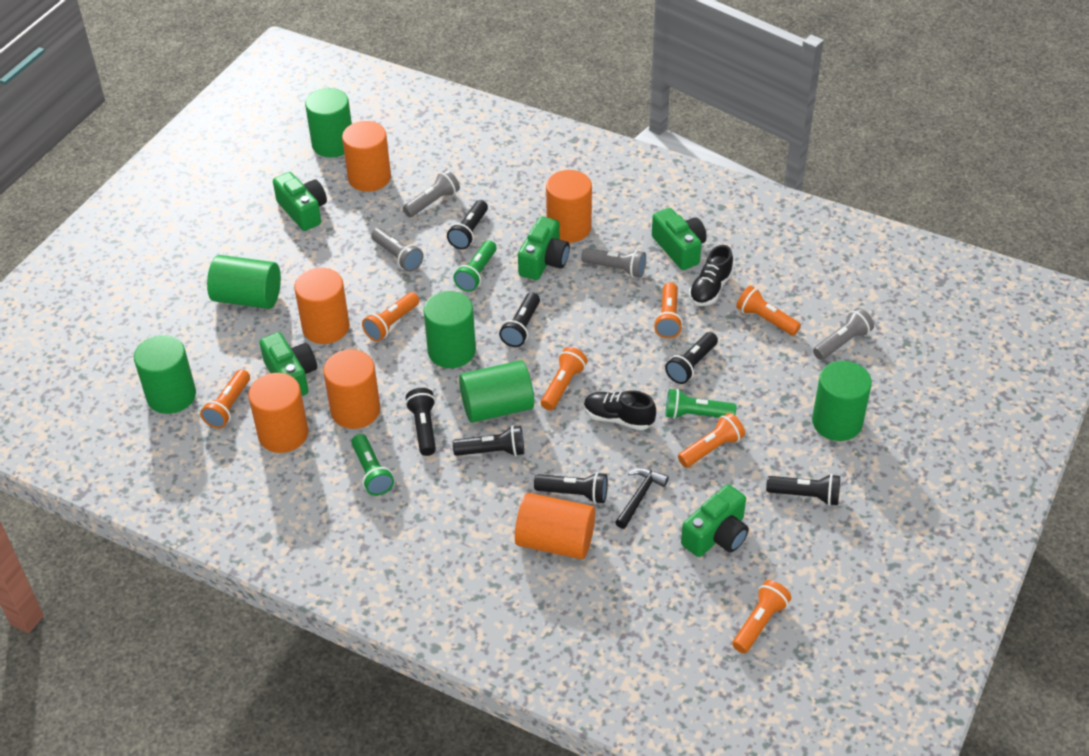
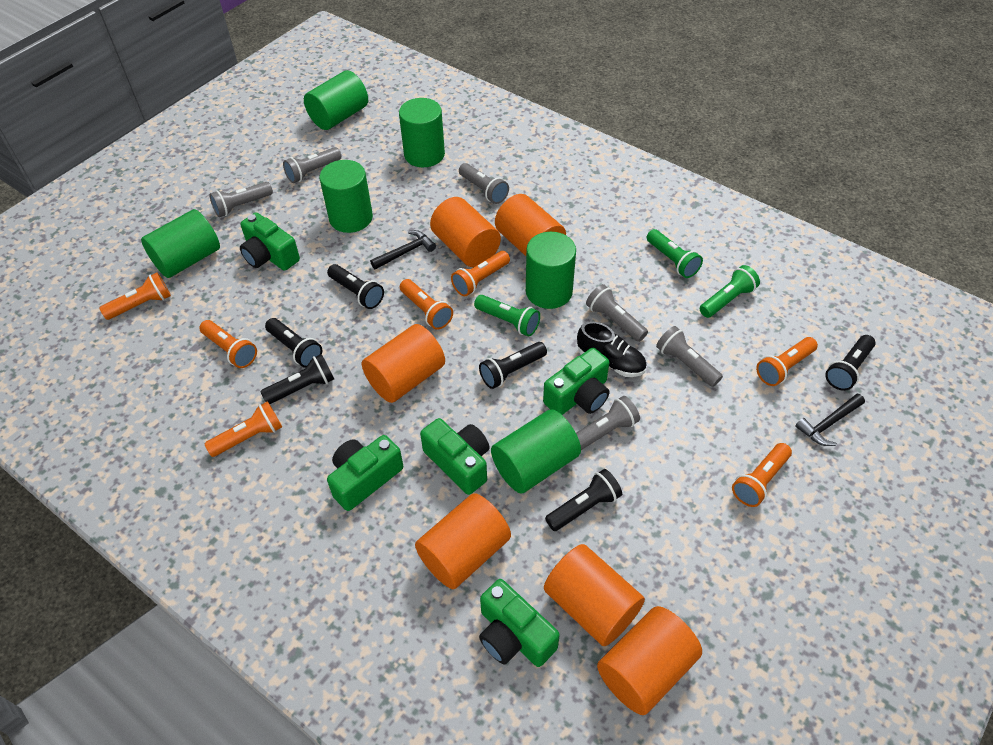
black flashlight: [405,388,436,456] [447,200,488,249] [453,425,524,456] [499,292,540,347] [534,472,608,504] [665,332,718,384] [766,474,840,506] = 7 -> [260,354,334,404] [265,318,322,368] [327,264,384,309] [479,342,547,389] [545,469,622,531] [825,335,875,391] = 6
black hammer: [615,468,669,529] = 1 -> [370,230,436,270] [795,394,865,446] = 2
black shoe: [584,390,656,430] [689,245,733,306] = 2 -> [577,321,647,377] = 1
grey flashlight: [371,228,424,272] [403,170,460,217] [581,248,646,278] [813,308,874,360] = 4 -> [209,182,273,217] [283,147,341,183] [459,163,509,204] [576,396,640,450] [586,284,648,342] [656,326,723,387] = 6

